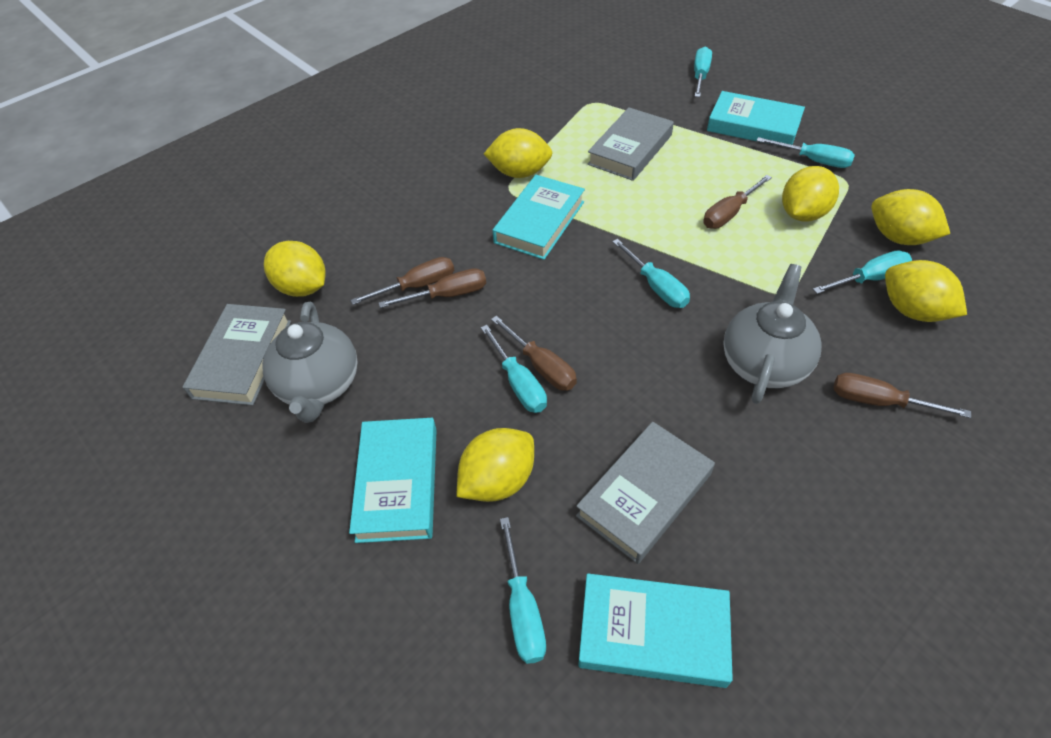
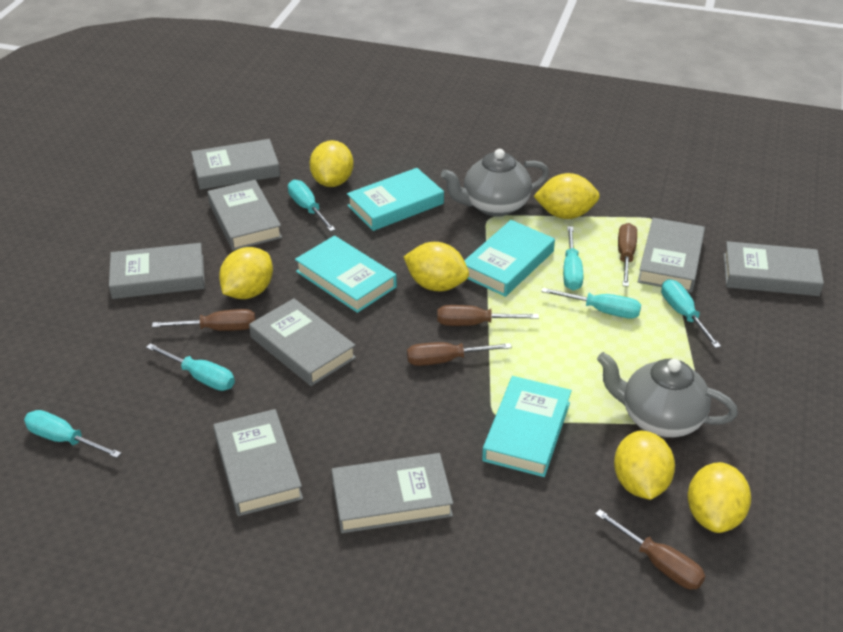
grey book: [183,304,291,406] [576,422,715,564] [587,107,674,181] = 3 -> [109,243,205,299] [191,139,280,190] [207,180,282,250] [213,409,303,516] [249,298,356,386] [332,453,453,533] [637,218,705,293] [724,241,824,296] = 8

